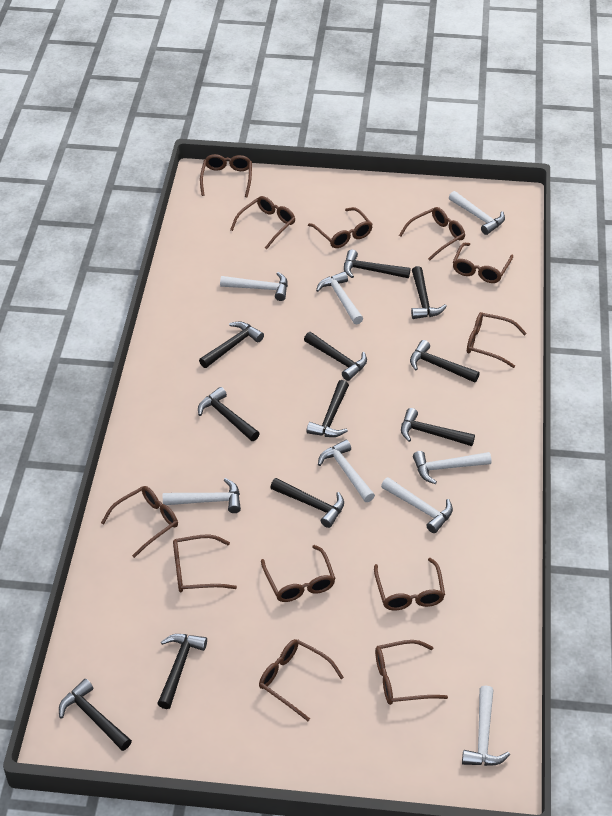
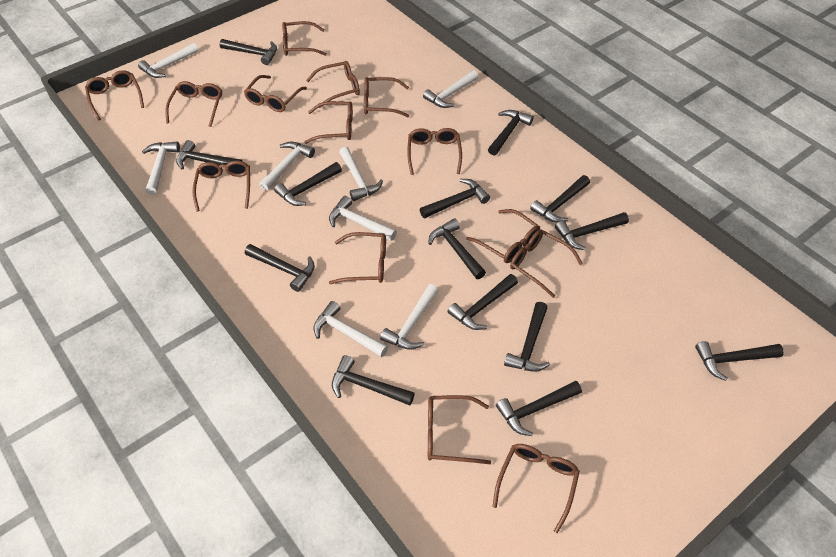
black hammer: [59,679,132,751] [157,634,207,709] [198,387,260,441] [199,322,264,368] [270,478,344,528] [304,332,367,381] [307,380,349,437] [344,250,411,278] [401,408,475,446] [410,340,480,383] [411,266,447,319] = 11 -> [176,140,243,170] [220,39,277,65] [245,244,315,292] [274,162,342,206] [332,355,415,405] [420,179,490,218] [428,219,486,279] [447,274,518,330] [488,110,534,156] [496,381,582,436] [504,302,550,372] [530,175,590,223] [555,212,629,250] [695,341,784,381] = 14
brown glasses: [101,486,178,558] [173,534,237,592] [200,154,252,197] [230,196,296,249] [259,639,344,721] [261,545,336,602] [308,207,373,248] [374,558,445,611] [375,640,448,705] [399,207,465,261] [453,243,513,283] [467,312,527,368] = 12 -> [85,70,144,121] [165,81,222,127] [192,161,250,212] [244,75,307,112] [282,21,327,56] [304,101,353,144] [306,61,360,108] [329,232,386,284] [364,77,409,117] [407,128,462,175] [428,395,491,464] [466,209,540,263] [492,444,580,533] [510,230,583,298] = 14

